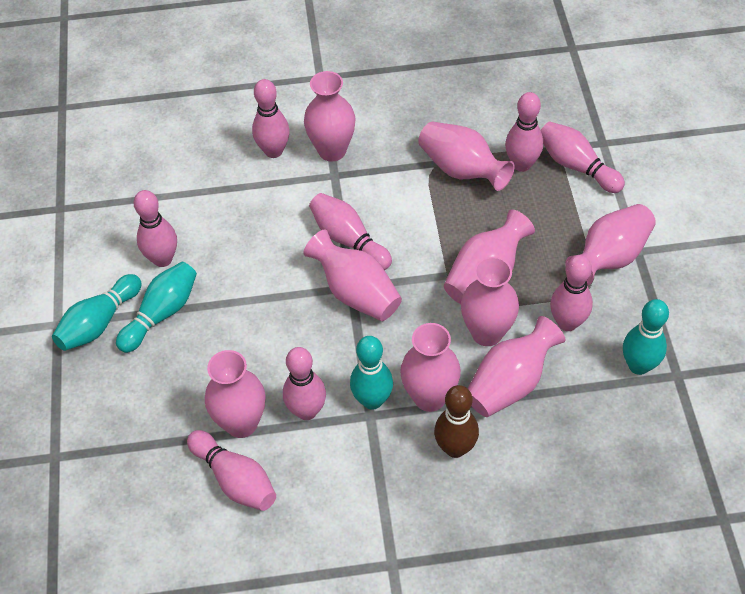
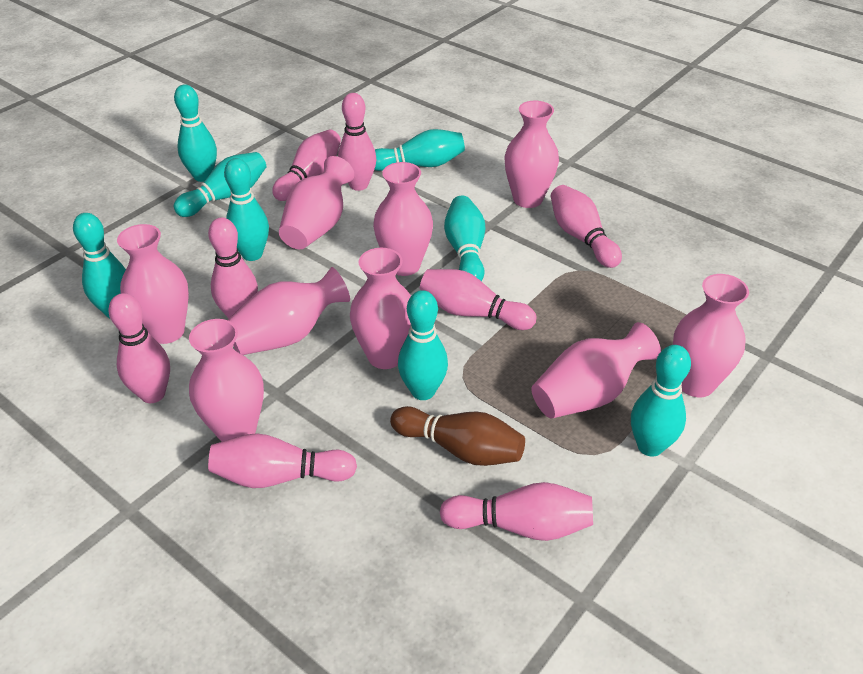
turquoise bowling pin: [52,274,142,351] [116,262,197,353] [350,336,393,410] [623,299,669,375] = 4 -> [73,213,126,318] [174,84,217,182] [174,152,266,217] [224,158,269,261] [374,129,465,171] [398,290,448,400] [444,195,485,281] [631,345,691,457] = 8

